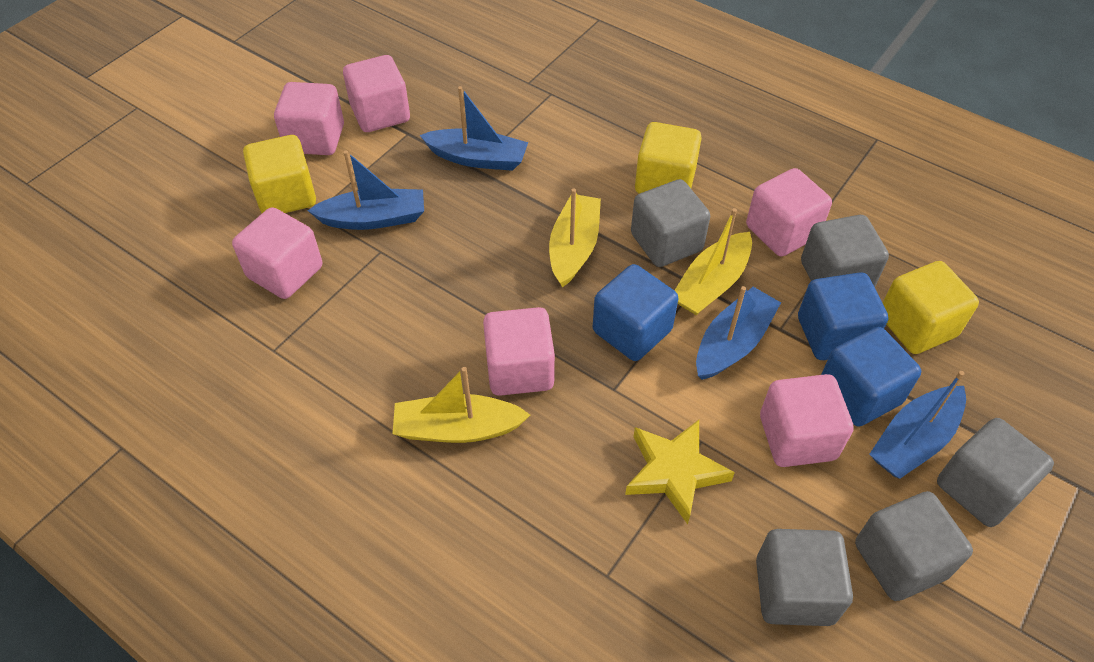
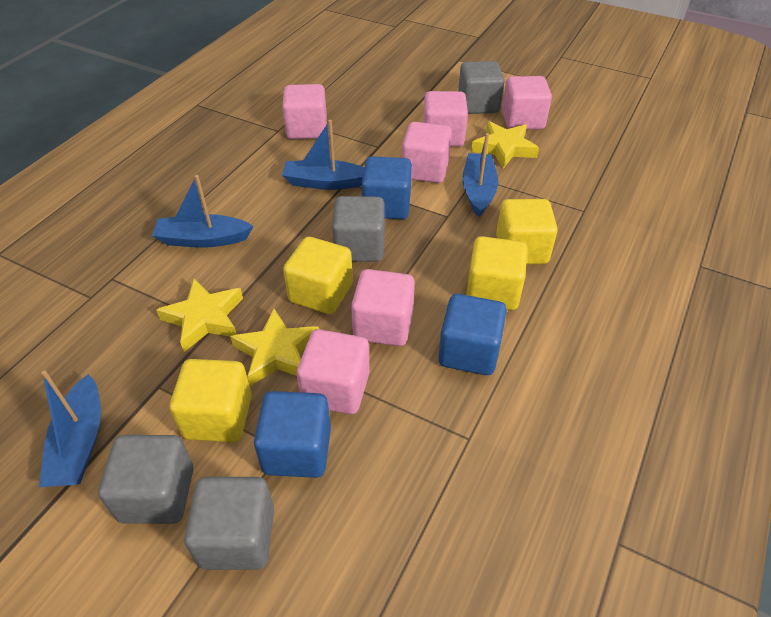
grey cube: [631,179,710,267] [756,529,853,626] [801,215,889,287] [855,491,973,601] [937,418,1054,527] = 5 -> [98,435,193,524] [184,477,274,570] [332,196,385,262] [458,61,504,114] = 4
yellow boat: [392,367,530,443] [549,188,601,288] [674,208,752,315] = 3 -> none = 0
yellow cube: [243,135,316,213] [635,122,702,194] [883,261,979,354] = 3 -> [170,359,252,442] [283,237,353,314] [466,236,527,310] [496,199,558,264] = 4
yellow star: [625,420,735,524] = 1 -> [156,279,243,352] [230,309,319,386] [471,121,539,169] = 3

